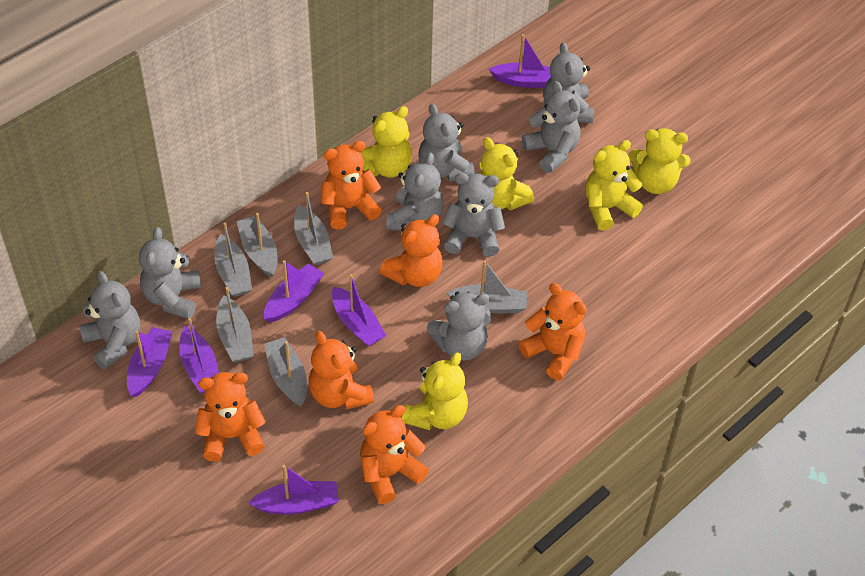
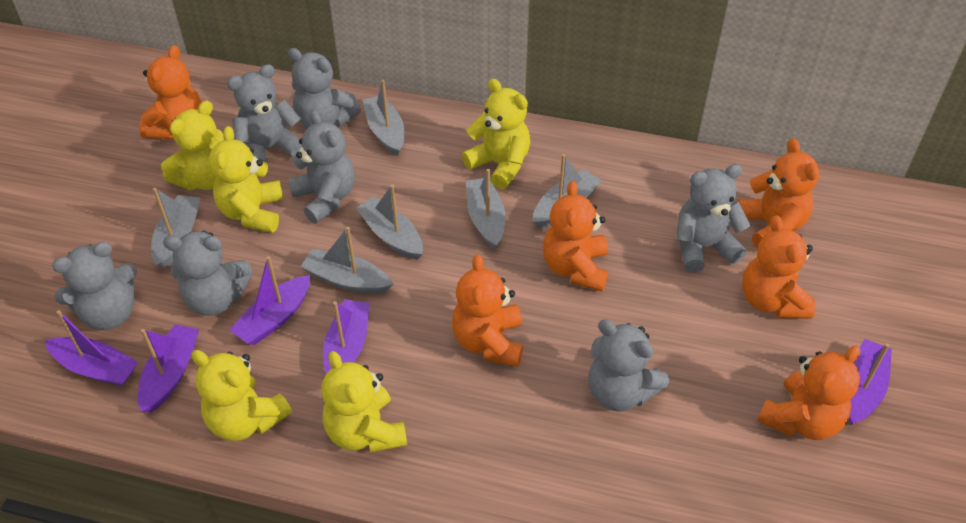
grey teddy bear: [79,271,140,370] [139,227,201,319] [386,153,444,231] [419,104,475,181] [427,292,491,361] [442,173,505,257] [522,81,580,173] [543,42,594,123] = 8 -> [52,242,137,330] [163,231,253,316] [227,64,302,164] [288,48,361,128] [288,110,355,224] [588,319,669,412] [676,164,750,273] = 7
purple boat: [127,327,172,397] [179,318,219,393] [248,465,339,515] [264,260,325,322] [332,274,386,347] [489,34,551,88] = 6 -> [45,310,138,386] [138,324,199,413] [230,256,311,345] [323,299,370,374] [848,339,892,425] = 5

